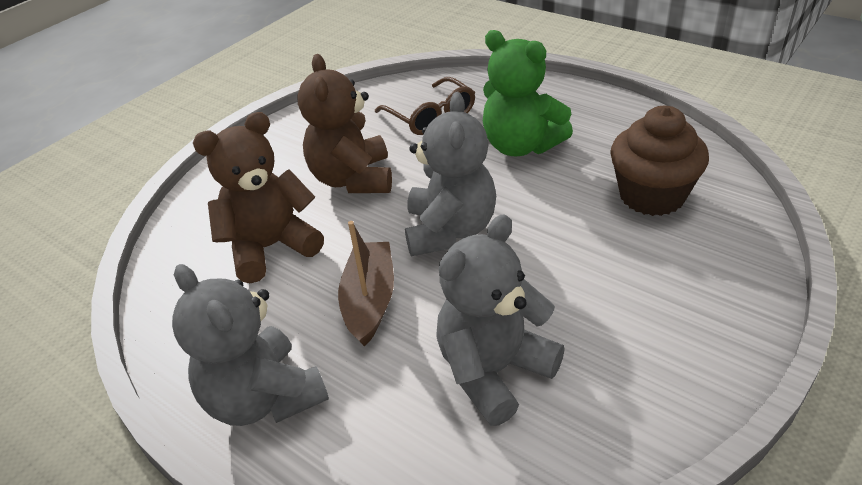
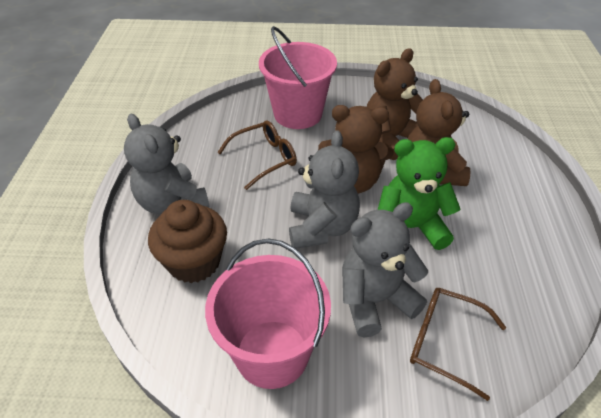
brown boat: [338,221,394,347] = 1 -> none = 0
brown glasses: [375,77,475,135] = 1 -> [217,120,297,190] [410,288,506,401] = 2
brown teddy bear: [193,112,324,283] [297,54,392,193] = 2 -> [318,105,394,194] [367,48,423,160] [408,79,470,186] = 3
pink bucket: none = 0 -> [205,238,331,389] [259,26,337,129] = 2

